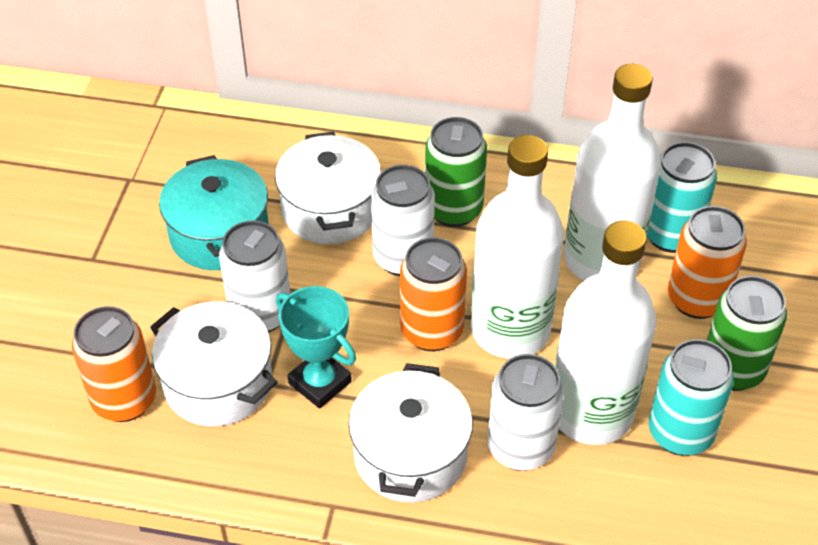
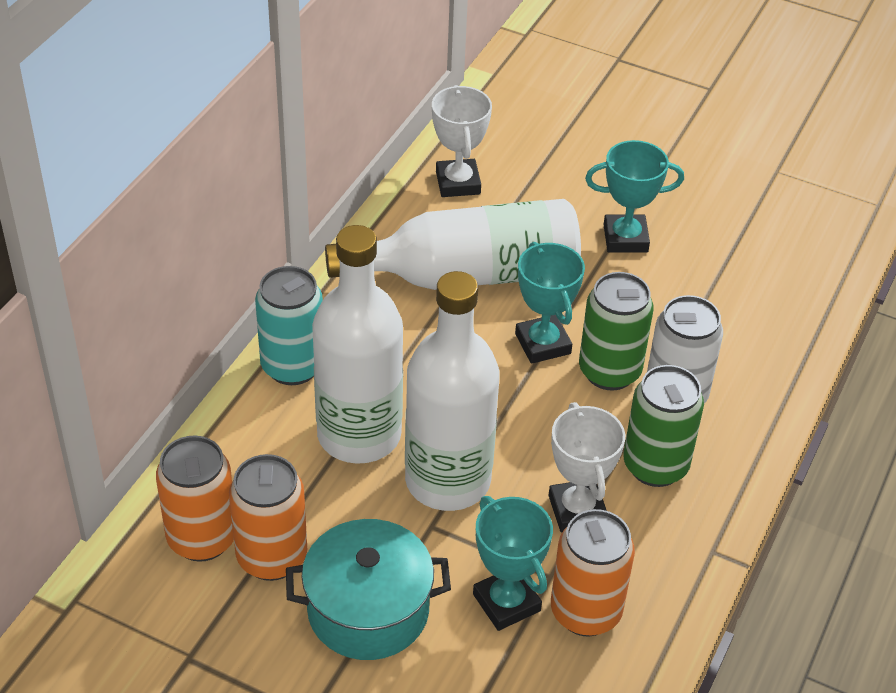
turquoise can: [647,142,717,253] [649,339,734,456] = 2 -> [255,266,323,385] = 1
turquoise trophy: [276,286,356,409] = 1 -> [473,496,553,631] [515,242,585,364] [585,140,684,252] = 3
white can: [219,220,290,332] [371,165,435,276] [487,354,564,471] = 3 -> [647,295,723,404] = 1
white pot: [150,302,277,427] [275,132,381,244] [348,363,473,503] = 3 -> none = 0
white trophy: none = 0 -> [432,85,492,197] [549,402,625,532] = 2

